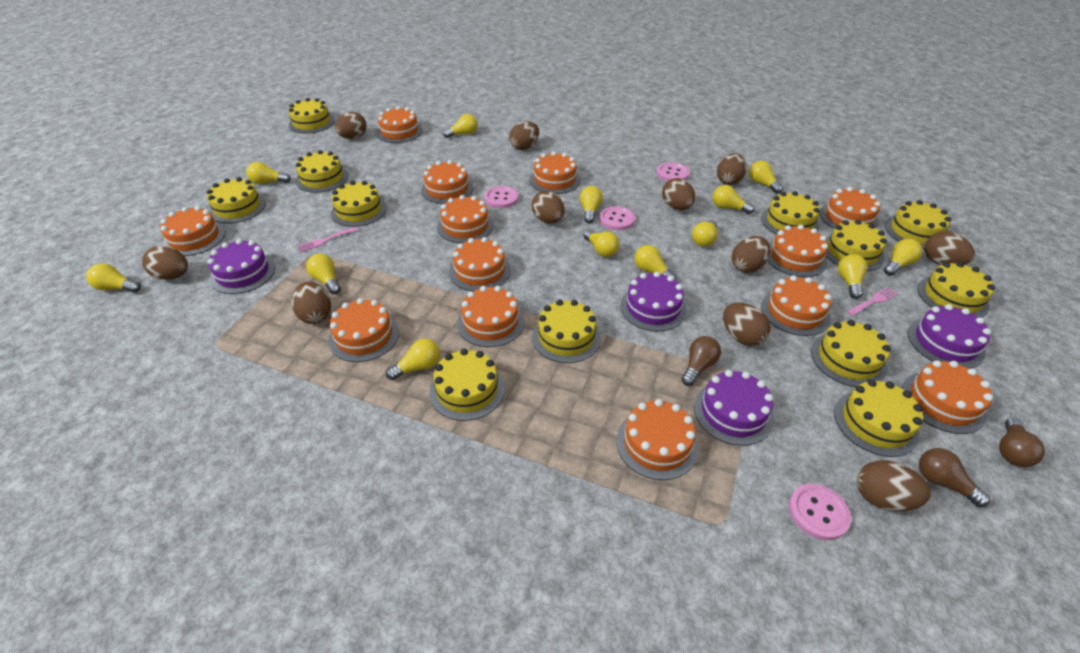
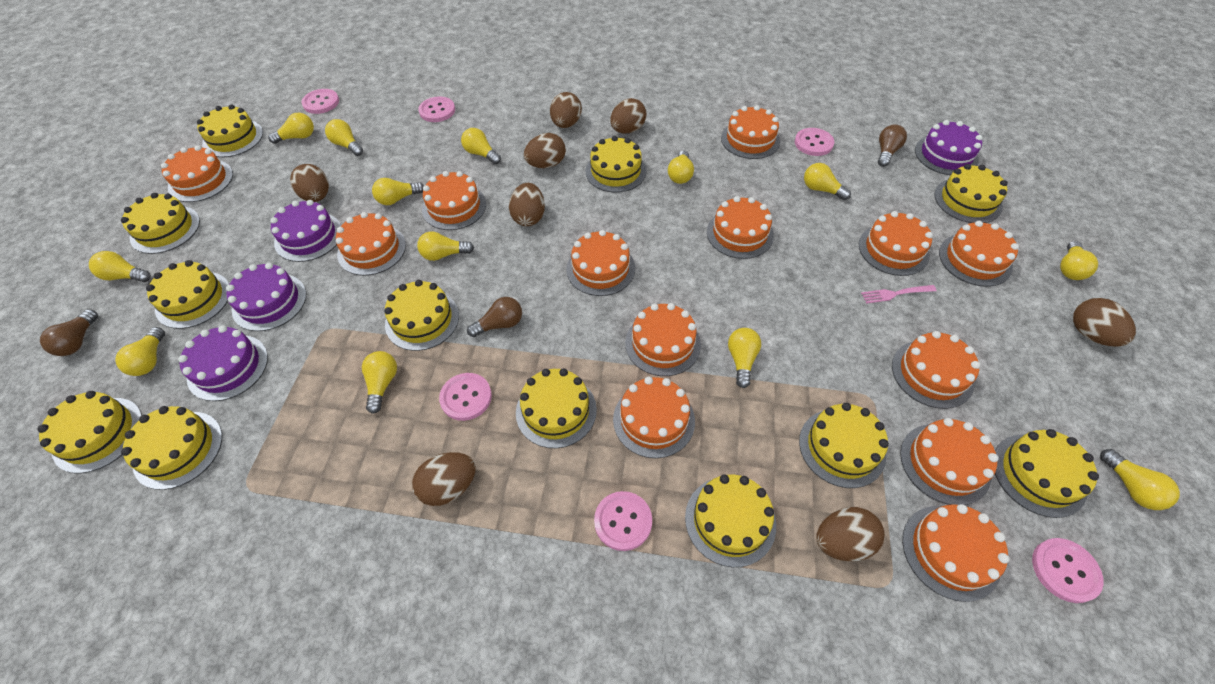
brown egg: [142,246,188,280] [292,282,331,324] [335,112,367,139] [509,121,539,150] [532,191,564,223] [662,178,695,210] [717,153,747,185] [723,303,770,346] [732,236,770,273] [857,461,931,511] [924,232,975,265] = 11 -> [290,164,329,202] [412,452,476,506] [509,183,545,226] [524,133,566,168] [550,92,582,128] [610,98,646,133] [816,507,885,561] [1073,298,1136,346] = 8
pink button: [484,186,518,208] [599,206,635,230] [657,162,690,182] [789,484,851,540] = 4 -> [301,89,339,114] [418,96,455,122] [439,373,492,421] [594,491,652,551] [795,128,834,156] [1032,538,1103,603] = 6
pink fork: [298,227,358,252] [847,287,898,316] = 2 -> [861,285,937,304] = 1

